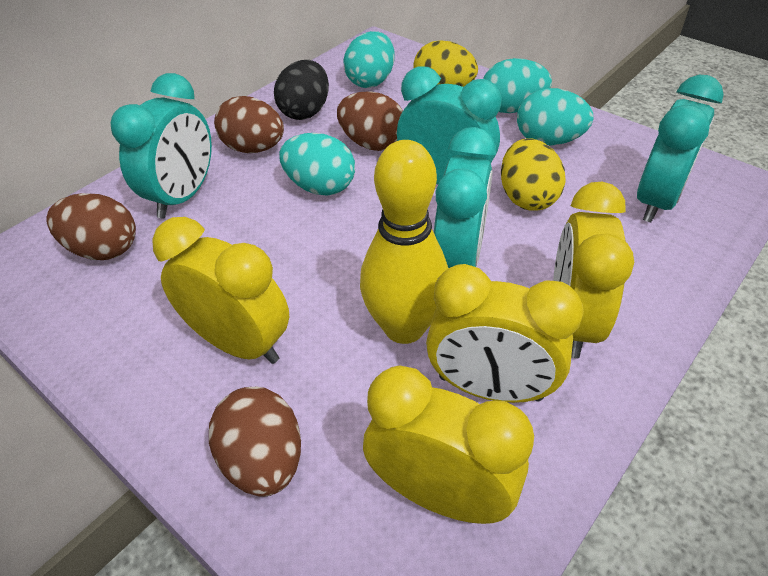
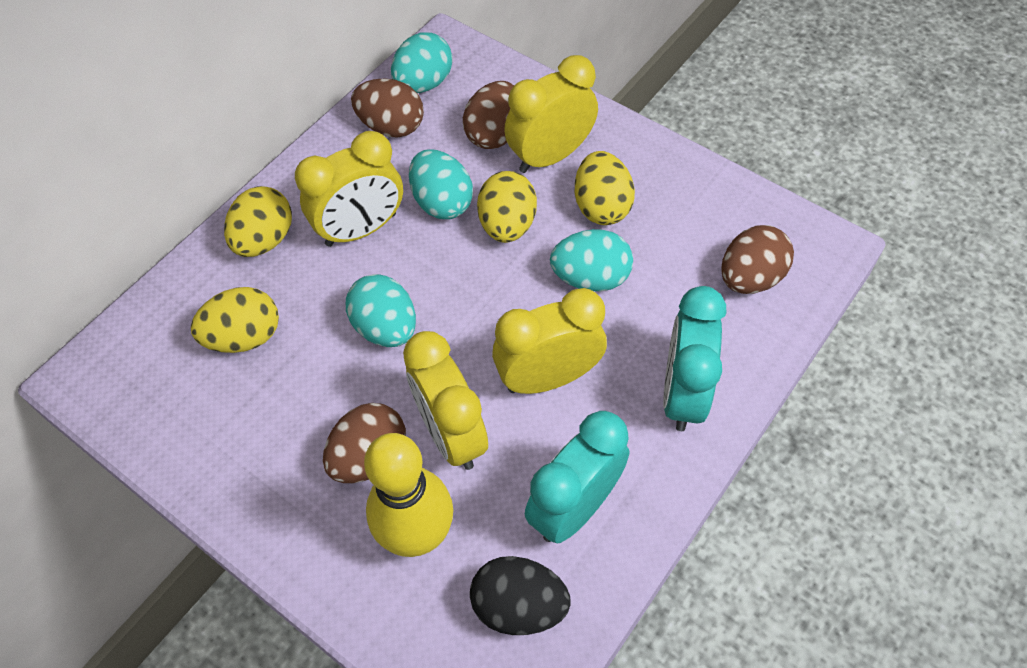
turquoise clock: [111,73,212,218] [397,66,502,184] [434,127,496,268] [637,75,724,222] = 4 -> [525,411,630,544] [663,286,726,431] = 2
yellow egg: [413,40,478,87] [501,138,566,211] = 2 -> [191,287,279,353] [224,186,292,257] [477,171,537,243] [575,151,635,225] = 4

